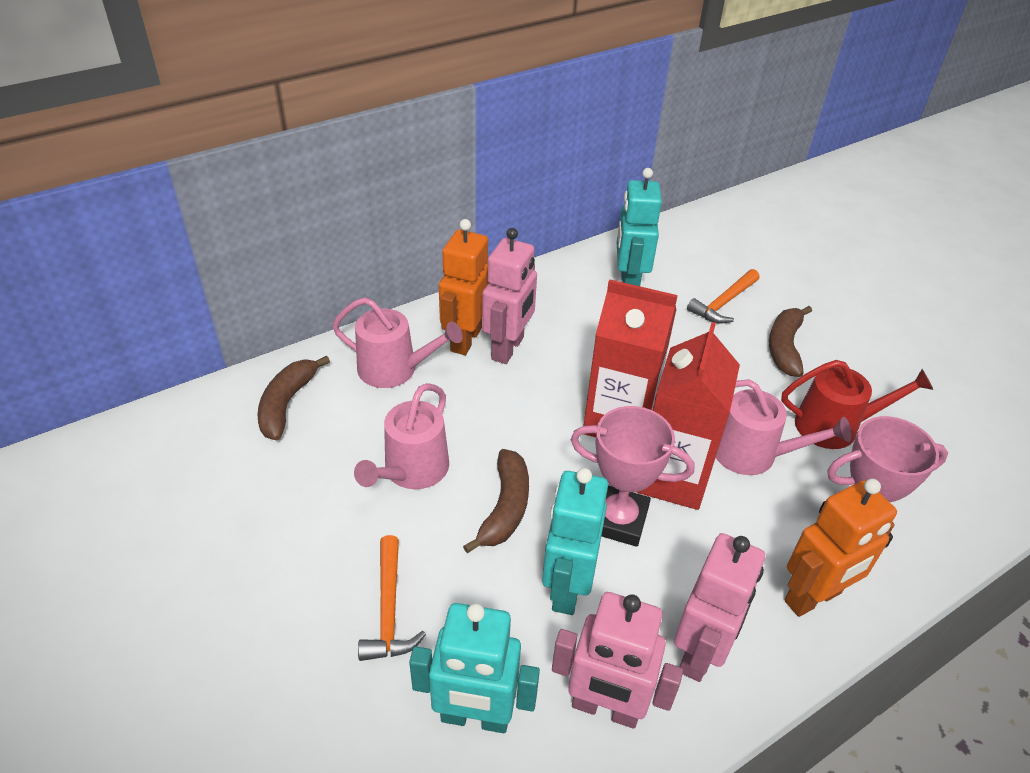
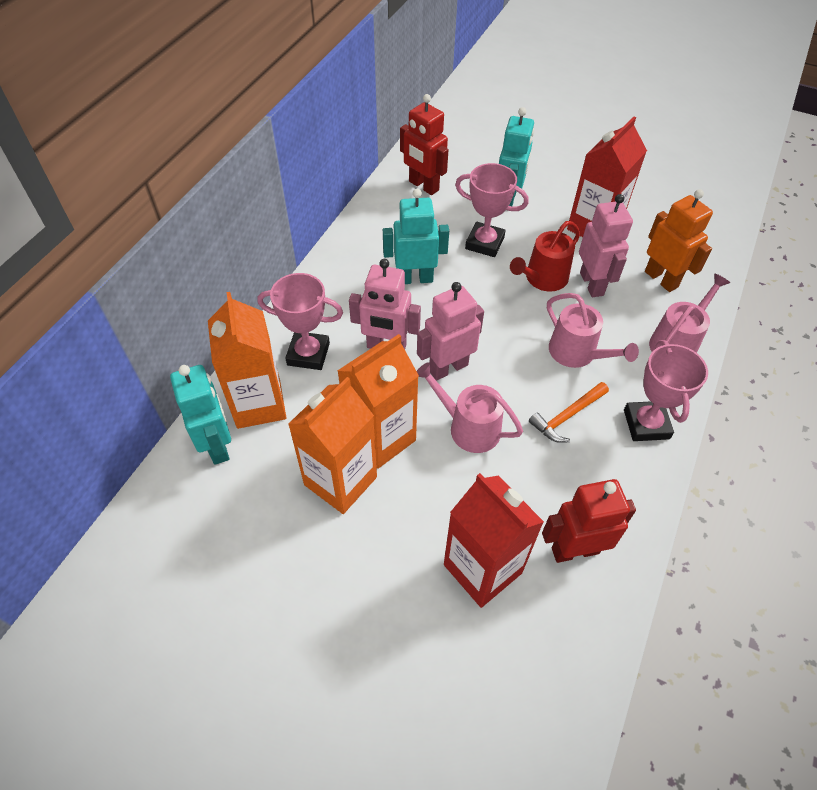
brown banana: [257,356,330,440] [463,449,529,553] [769,306,812,377] = 3 -> none = 0
orange carton: none = 0 -> [208,292,286,429] [288,377,377,514] [338,334,419,469] = 3
orange hammer: [358,535,426,661] [687,269,760,323] = 2 -> [529,382,609,443] = 1
orange robot: [439,219,489,355] [785,479,897,617] = 2 -> [645,189,713,292] = 1
pink trophy: [570,406,694,547] [819,416,948,547] = 2 -> [257,273,343,370] [455,163,529,257] [624,340,708,441] = 3
red robot: none = 0 -> [400,94,448,195] [542,479,636,563] = 2

